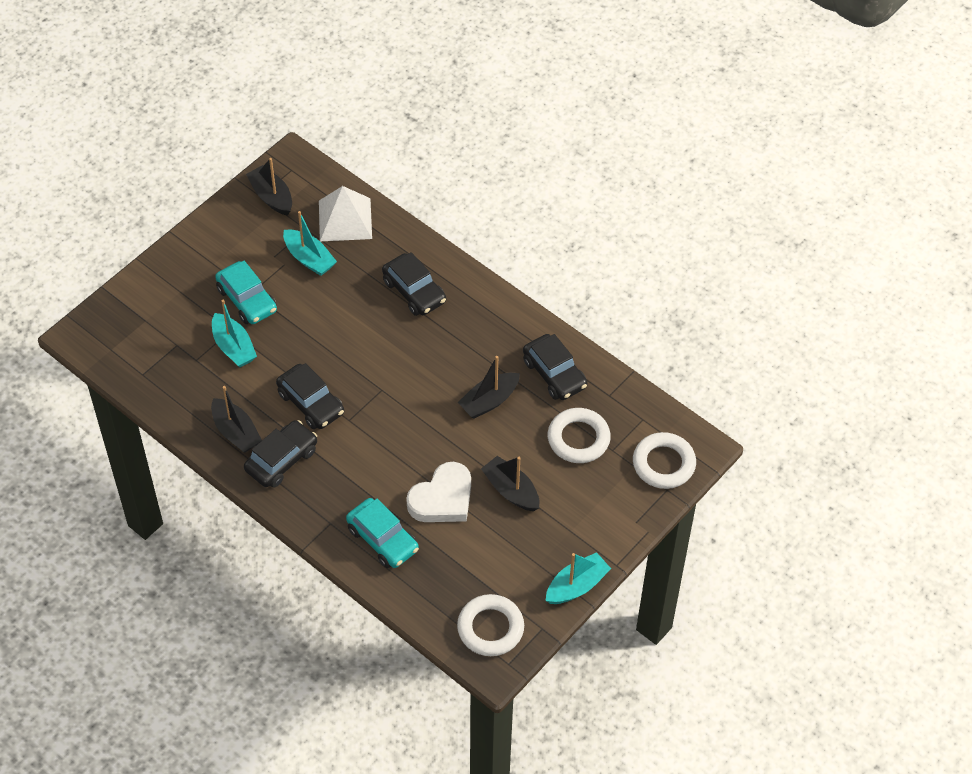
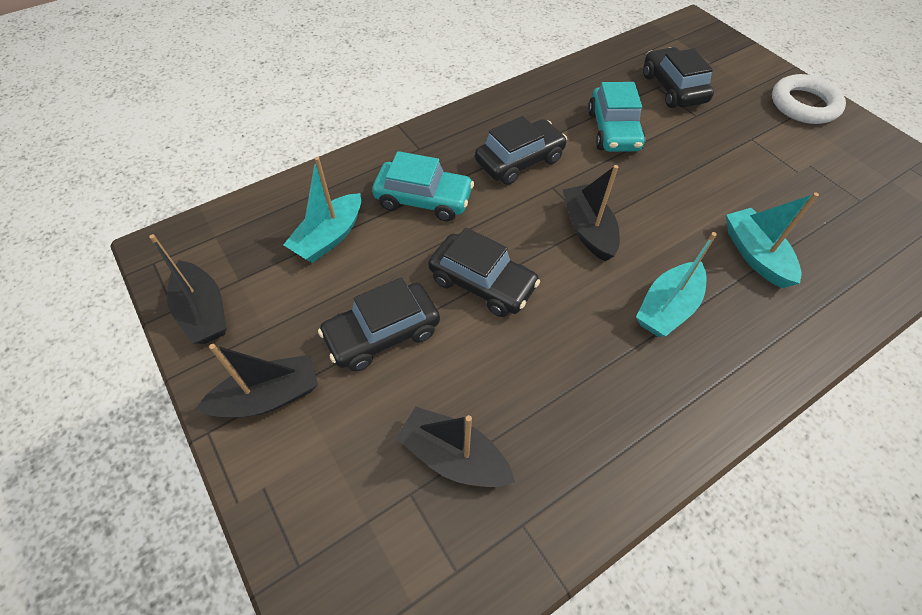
white heart: [406,462,471,522] = 1 -> none = 0
white pyramid: [319,186,372,241] = 1 -> none = 0
white ring: [457,594,524,656] [548,408,611,463] [633,432,696,489] = 3 -> [772,74,846,124] = 1

